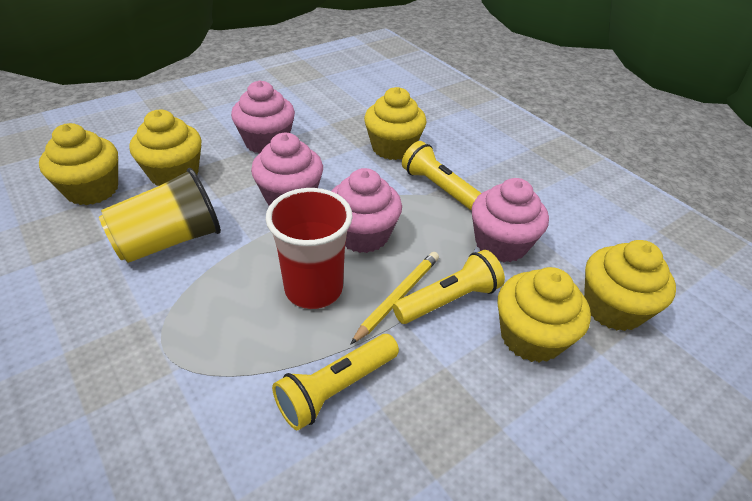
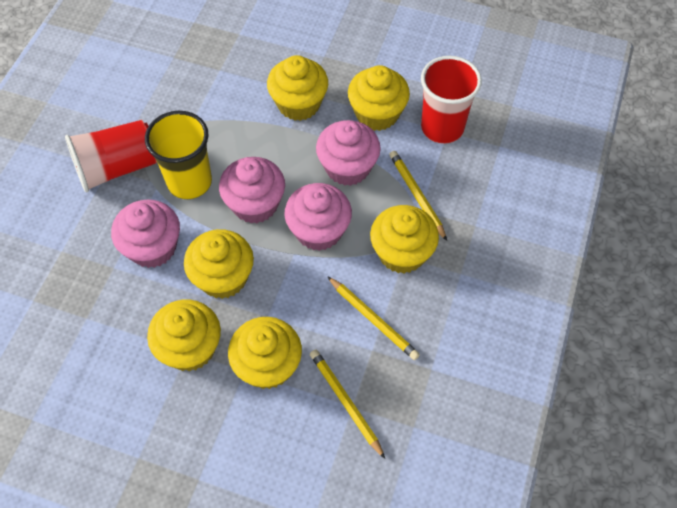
red cup: [266,188,353,309] = 1 -> [65,120,157,192] [421,56,482,144] = 2
yellow cupcake: [39,123,118,205] [130,110,202,186] [364,87,426,160] [498,267,591,363] [584,240,676,331] = 5 -> [147,299,221,371] [184,229,254,299] [228,317,302,389] [267,55,328,121] [348,65,410,131] [370,205,439,273] = 6
yellow flashlight: [272,334,399,430] [393,250,505,324] [402,141,481,210] = 3 -> none = 0
yellow pencil: [350,252,439,345] = 1 -> [310,349,385,459] [327,276,420,360] [389,151,447,241] = 3

